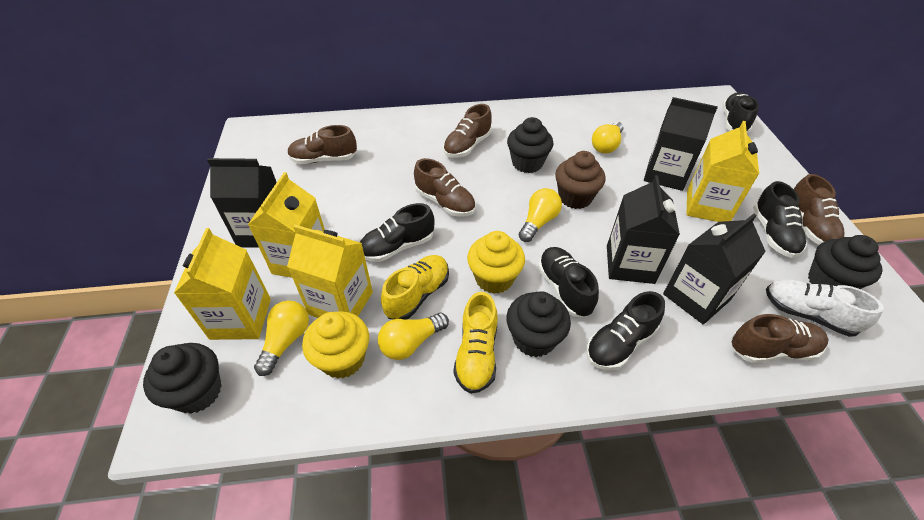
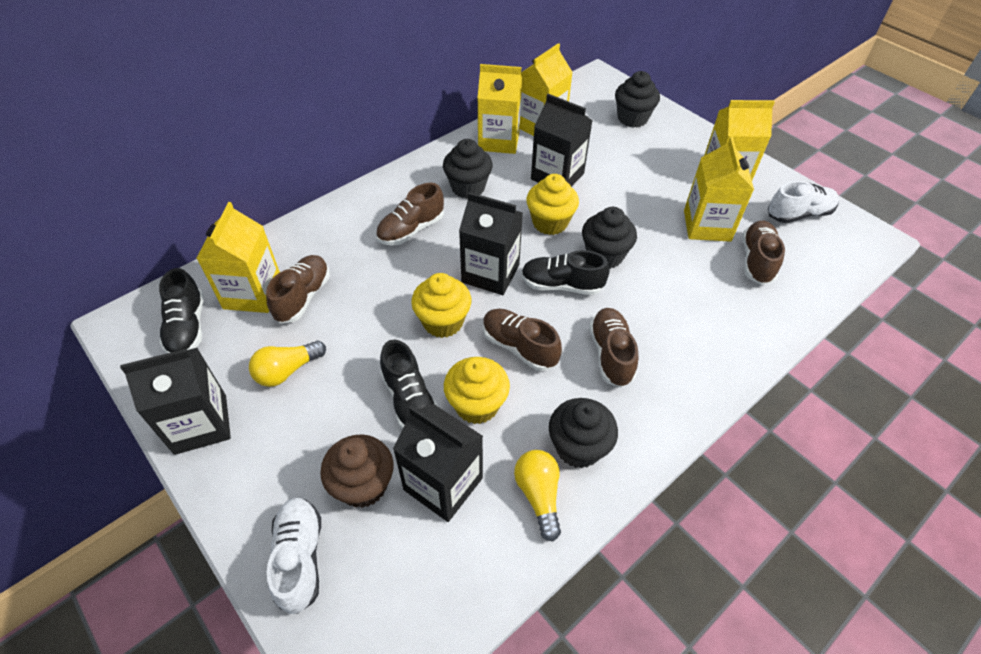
black shoe: [360,203,435,262] [538,247,599,318] [586,291,665,370] [722,93,759,133] [753,181,807,258] = 5 -> [159,268,204,353] [380,339,437,429] [521,250,610,295] = 3
white shoe: [766,279,884,337] = 1 -> [267,498,321,614] [768,181,839,223] = 2
yellow carton: [174,228,271,340] [248,172,325,278] [287,225,373,318] [687,121,759,222] = 4 -> [196,202,280,313] [478,64,522,154] [520,43,573,136] [684,136,754,242] [704,100,775,180] = 5
yellow cupcake: [302,311,369,379] [467,231,525,294] = 2 -> [411,273,471,338] [444,357,510,424] [527,174,579,235] = 3
yellow light bulb: [254,301,309,376] [378,313,449,360] [519,188,562,242] [592,122,623,153] = 4 -> [249,340,326,387] [514,450,561,542] = 2
yellow shoe: [381,255,449,319] [454,292,498,394] = 2 -> none = 0

